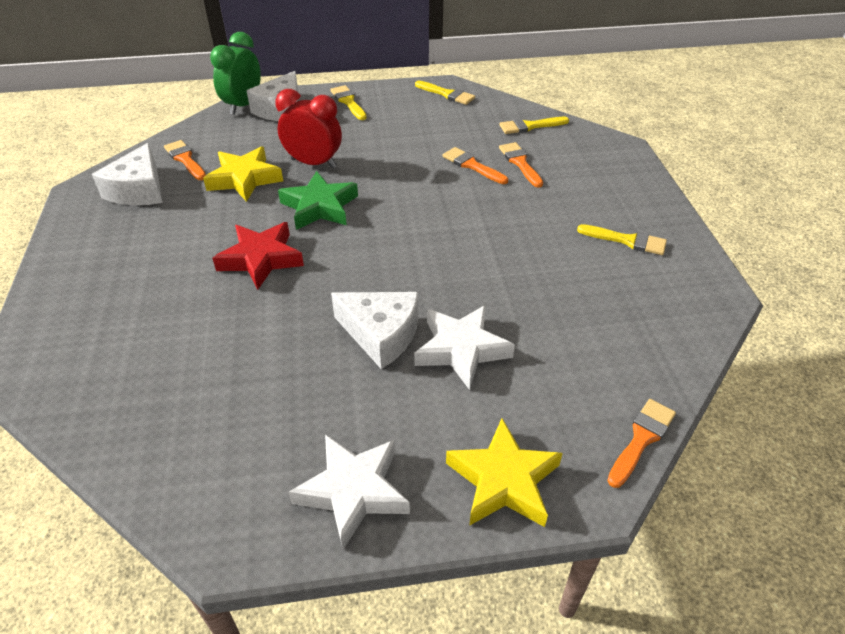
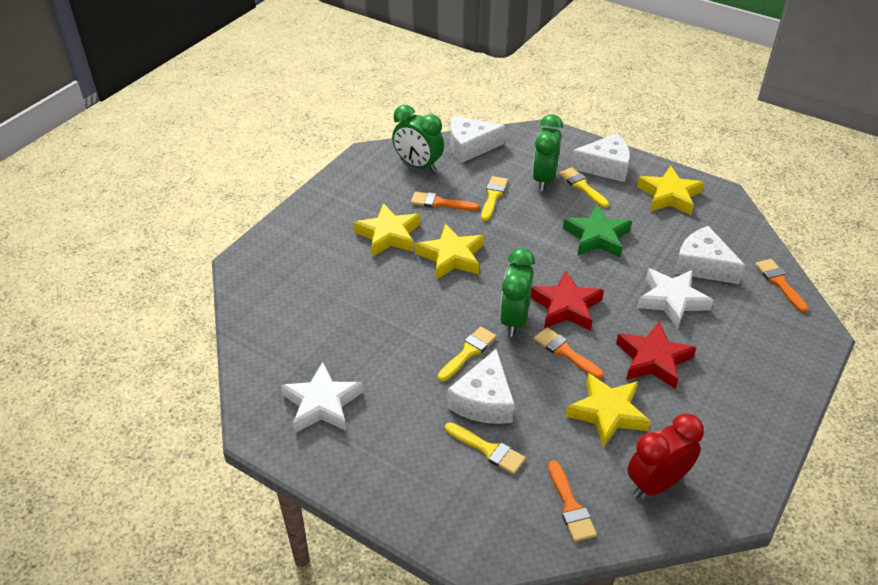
green clock: [210,32,261,115] = 1 -> [392,105,444,173] [500,248,535,337] [532,114,563,191] = 3
red star: [212,222,304,290] = 1 -> [530,271,604,331] [616,321,696,389] = 2
white cheese: [92,143,163,205] [246,71,299,121] [331,292,418,369] = 3 -> [447,349,514,424] [451,116,505,163] [570,133,630,182] [674,226,745,284] = 4
yellow star: [203,146,283,202] [446,418,563,527] = 2 -> [353,203,420,257] [416,224,484,280] [565,373,651,447] [637,166,704,215] = 4

